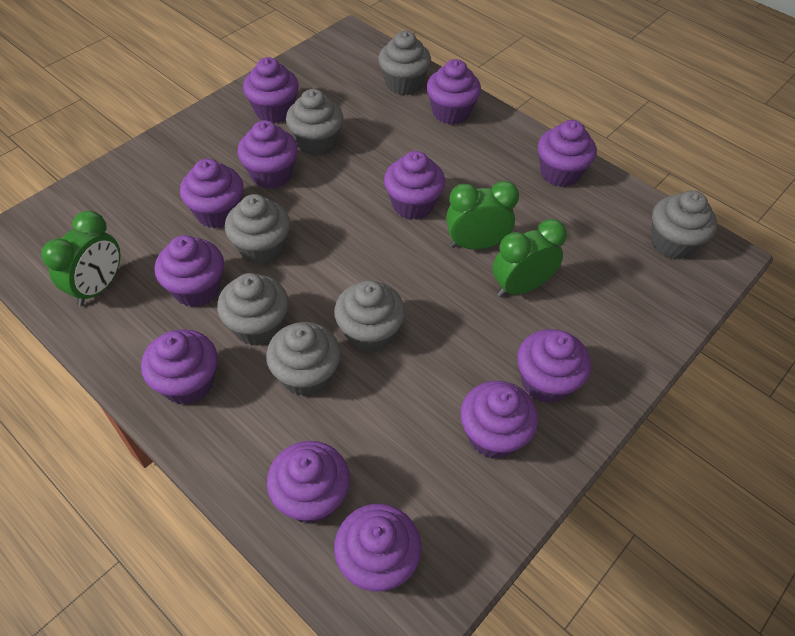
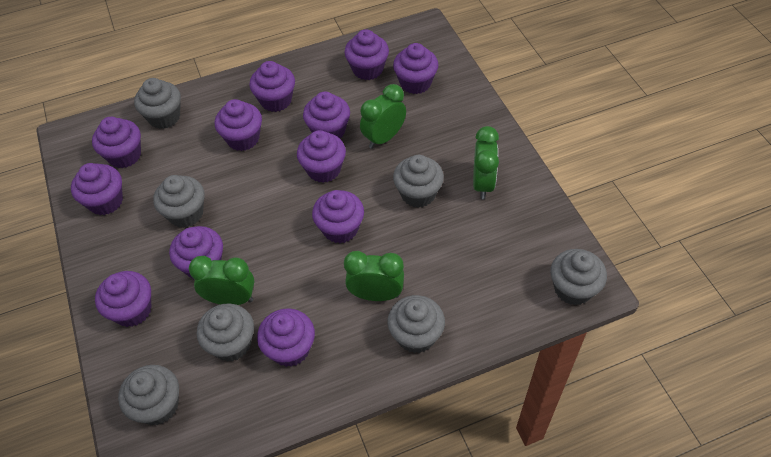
green clock: [41,211,120,306] [446,181,519,250] [492,219,567,297] = 3 -> [189,256,254,305] [344,251,404,301] [360,84,406,149] [473,126,499,199] = 4

